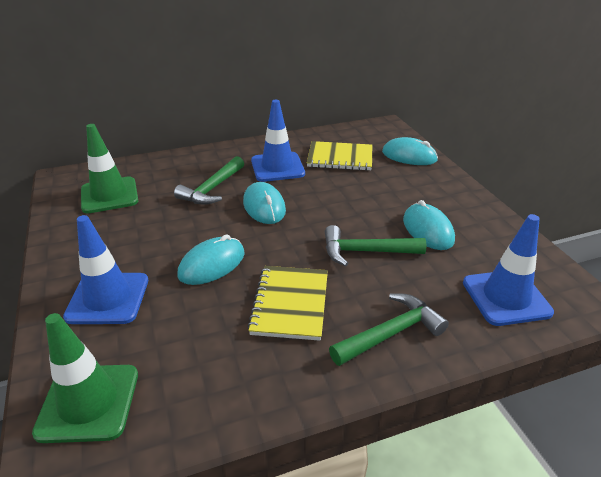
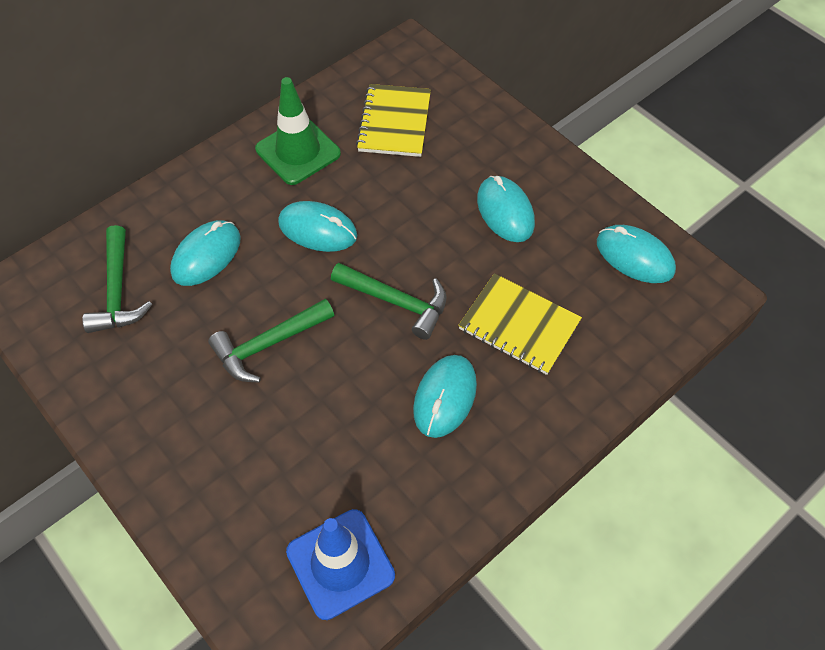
blue traffic cone: [63,215,148,324] [251,100,305,182] [463,214,554,326] = 3 -> [286,509,395,620] = 1
green traffic cone: [32,313,138,443] [81,124,138,213] = 2 -> [255,77,341,185] = 1
turquoise mouse: [178,234,245,285] [243,182,286,224] [382,137,438,165] [403,200,455,250] = 4 -> [170,220,241,286] [278,201,357,252] [413,355,477,438] [477,176,535,242] [597,225,676,283] = 5

